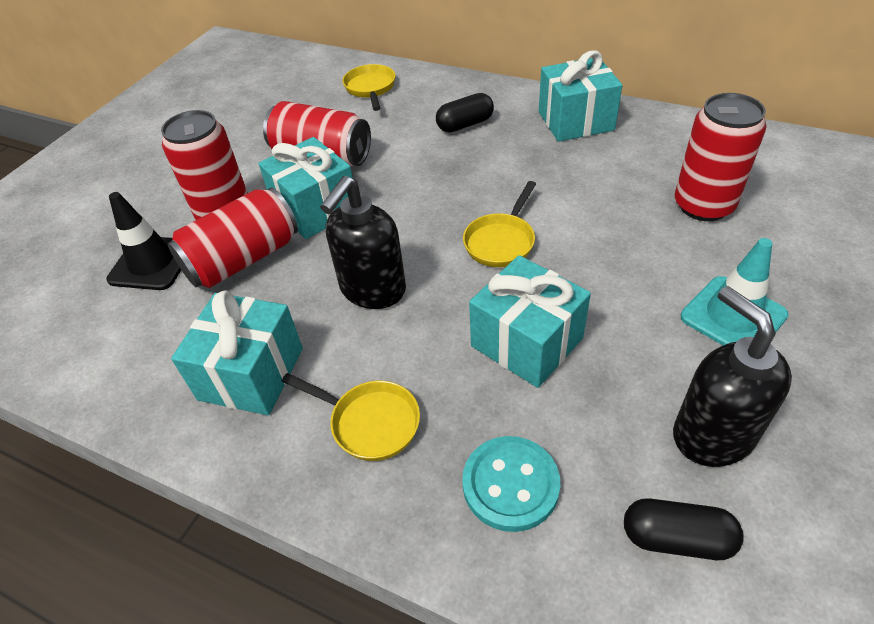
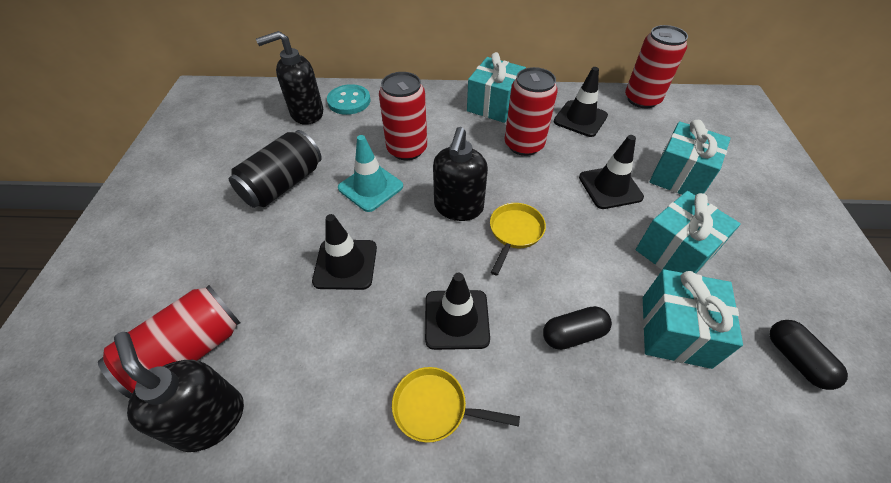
black can: none = 0 -> [229,130,322,208] = 1
black soap dispenser: [320,176,406,309] [673,286,792,467] = 2 -> [114,332,244,452] [256,31,323,125] [433,127,488,221] = 3
black traffic cone: [106,192,181,290] = 1 -> [312,214,377,290] [425,272,490,350] [554,67,608,137] [579,135,644,209] = 4
yellow pan: [281,373,420,461] [343,64,395,111] [463,181,536,267] = 3 -> [392,367,520,443] [490,203,546,275] = 2

